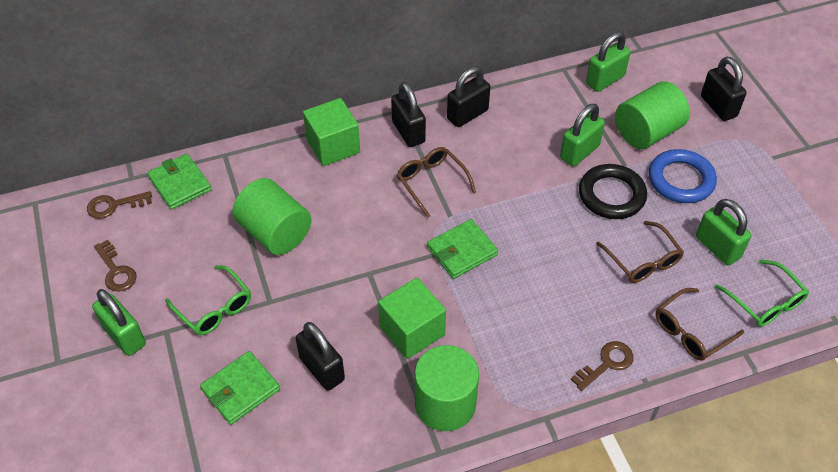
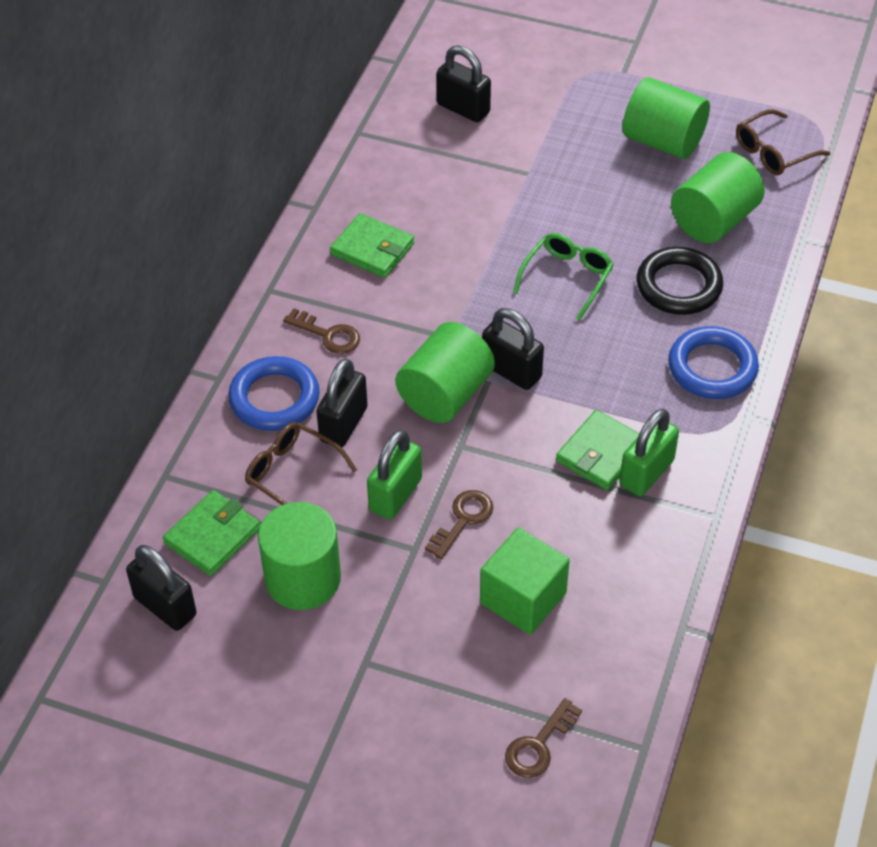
blue ring: [649,149,717,203] = 1 -> [228,356,320,431] [668,326,759,399] = 2
brown glasses: [397,147,476,218] [596,221,684,283] [656,288,744,361] = 3 -> [245,422,357,505] [736,109,831,175] = 2
green cube: [303,98,360,166] [378,278,446,359] = 2 -> [480,527,570,635] = 1
green cylinder: [232,178,312,255] [415,345,479,431] [615,81,690,149] = 3 -> [258,502,341,610] [395,322,495,423] [623,77,710,159] [671,152,765,243] = 4
green glasses: [165,265,251,335] [715,259,809,327] = 2 -> [513,233,614,321] = 1
green padlock: [92,289,146,356] [560,104,605,166] [586,32,631,92] [696,199,751,266] = 4 -> [367,430,422,519] [620,409,679,496] = 2

